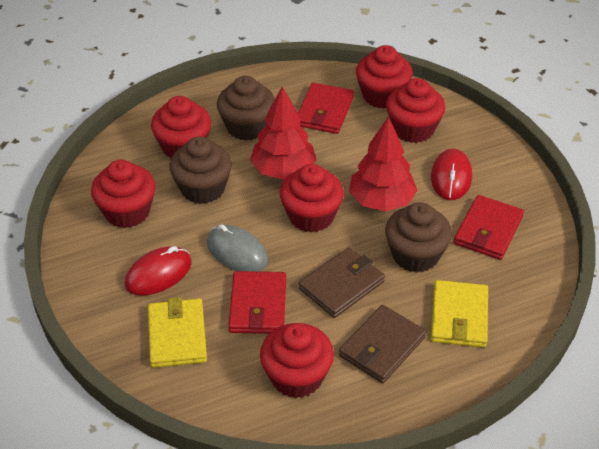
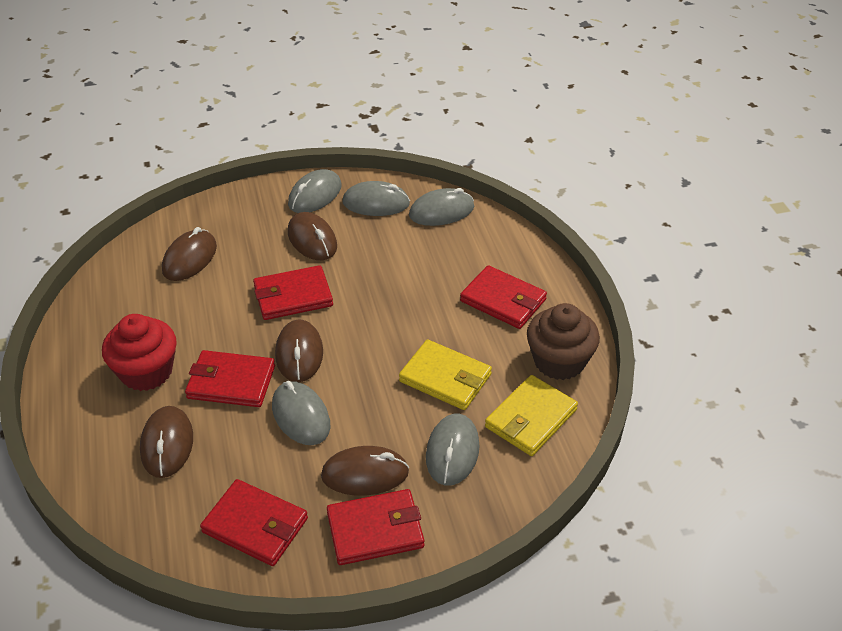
brown cupcake: [169,136,232,204] [217,76,275,140] [385,202,452,273] = 3 -> [527,303,600,380] = 1
brown mouse: none = 0 -> [140,406,193,478] [162,227,217,281] [275,319,323,382] [288,212,337,260] [321,446,409,496] = 5
brown wallet: [299,247,385,318] [339,305,426,383] = 2 -> none = 0
grey mouse: [207,224,268,272] = 1 -> [272,381,330,445] [288,169,341,213] [342,181,410,216] [409,188,474,226] [426,414,479,486] = 5
red cupcake: [91,160,156,228] [151,96,211,159] [260,323,334,398] [280,164,344,233] [356,45,413,109] [386,78,445,143] = 6 -> [102,314,177,391] = 1
red mouse: [125,246,192,296] [431,149,472,200] = 2 -> none = 0
red tree: [250,87,316,180] [349,116,418,212] = 2 -> none = 0
red wallet: [228,271,286,334] [298,83,354,134] [454,195,524,260] = 3 -> [185,350,275,407] [200,479,308,566] [253,265,333,320] [327,489,424,565] [460,265,547,329] = 5

